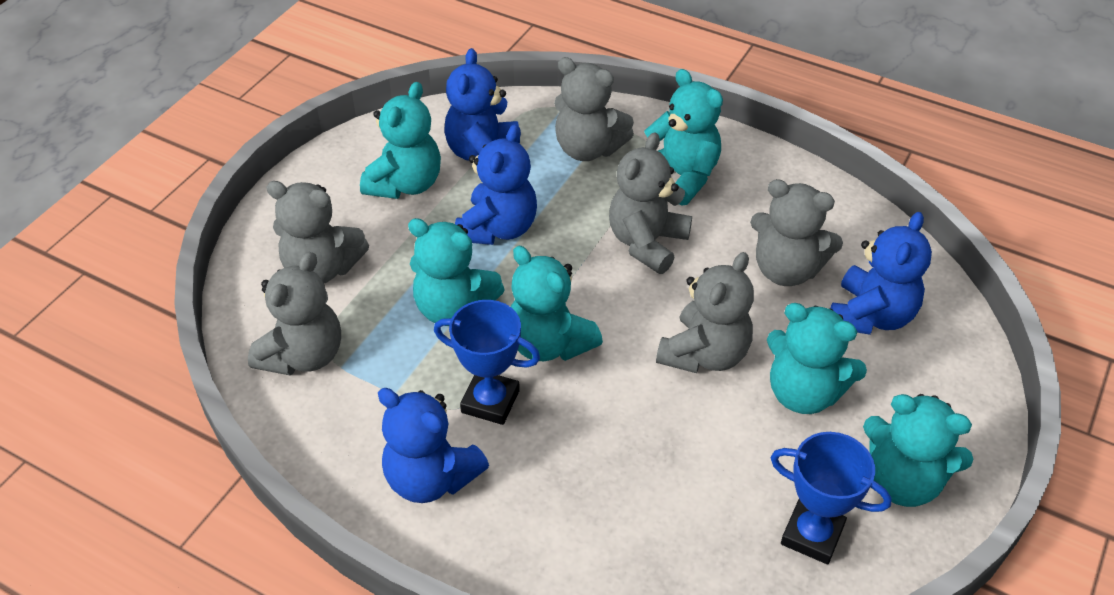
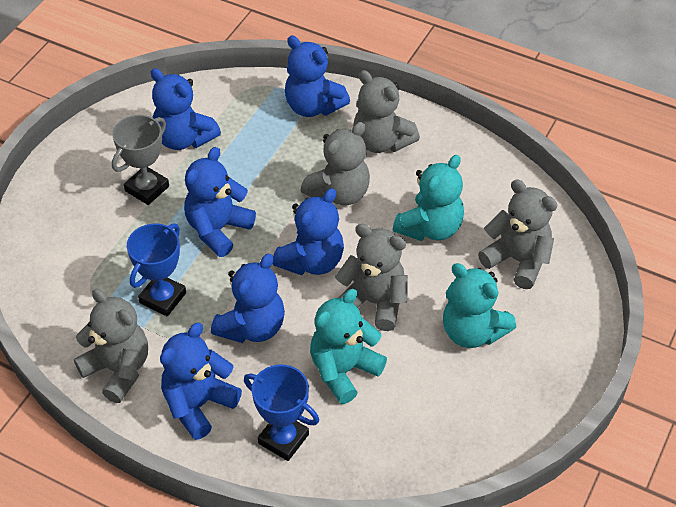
blue teddy bear: [378,388,489,503] [444,48,520,164] [455,124,537,245] [830,212,932,335] = 4 -> [150,68,221,150] [160,323,242,440] [184,147,256,257] [211,254,285,343] [273,188,344,275] [285,36,350,117] = 6
grey teddy bear: [248,252,341,375] [266,181,369,283] [554,57,634,161] [609,132,692,274] [656,252,754,373] [750,179,843,286] = 6 -> [74,289,148,403] [301,122,370,206] [335,224,408,331] [353,70,420,153] [478,179,557,289] = 5
grey trophy: none = 0 -> [112,115,169,205] = 1
turquoise teddy bear: [360,82,441,199] [408,218,505,326] [511,246,603,361] [644,69,723,206] [767,303,867,414] [863,394,974,507] = 6 -> [310,289,387,404] [393,155,464,241] [443,263,516,348] = 3

